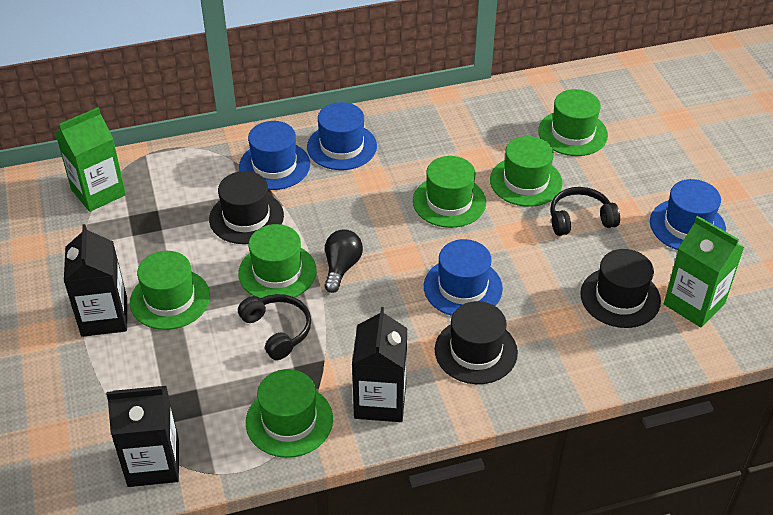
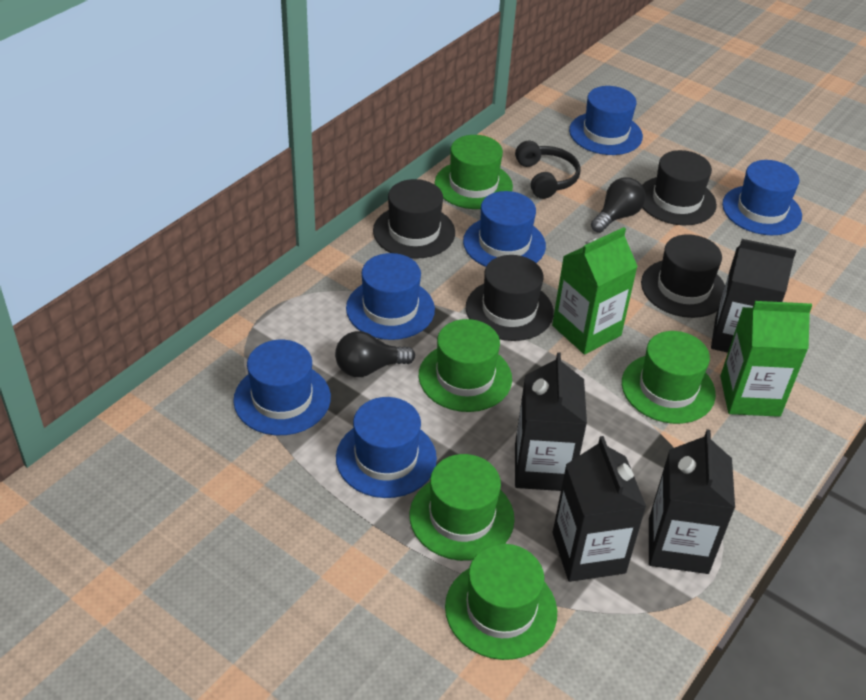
black carton: [64,224,127,337] [106,386,179,487] [352,307,407,422] = 3 -> [515,352,587,491] [553,436,646,582] [649,429,735,574] [711,239,796,353] = 4
black hat: [209,171,284,244] [435,301,518,384] [580,249,661,328] = 3 -> [373,179,455,259] [466,255,554,341] [641,234,725,318] [642,150,717,225] = 4
black headphones: [238,294,311,360] [550,187,620,236] = 2 -> [515,141,581,199] = 1
black light bulb: [324,229,363,293] = 1 -> [335,331,415,377] [591,177,646,233] = 2
blue hat: [239,121,310,190] [307,102,377,170] [424,239,503,316] [650,179,726,250] = 4 -> [233,340,331,435] [336,397,437,498] [346,253,435,340] [463,191,546,267] [569,86,643,155] [722,160,802,235] = 6
green hat: [130,251,210,330] [238,224,317,298] [246,369,333,458] [413,156,486,228] [490,136,563,207] [538,89,608,156] = 6 -> [409,454,515,561] [418,319,512,412] [435,135,513,209] [445,544,557,660] [622,331,716,424] = 5

